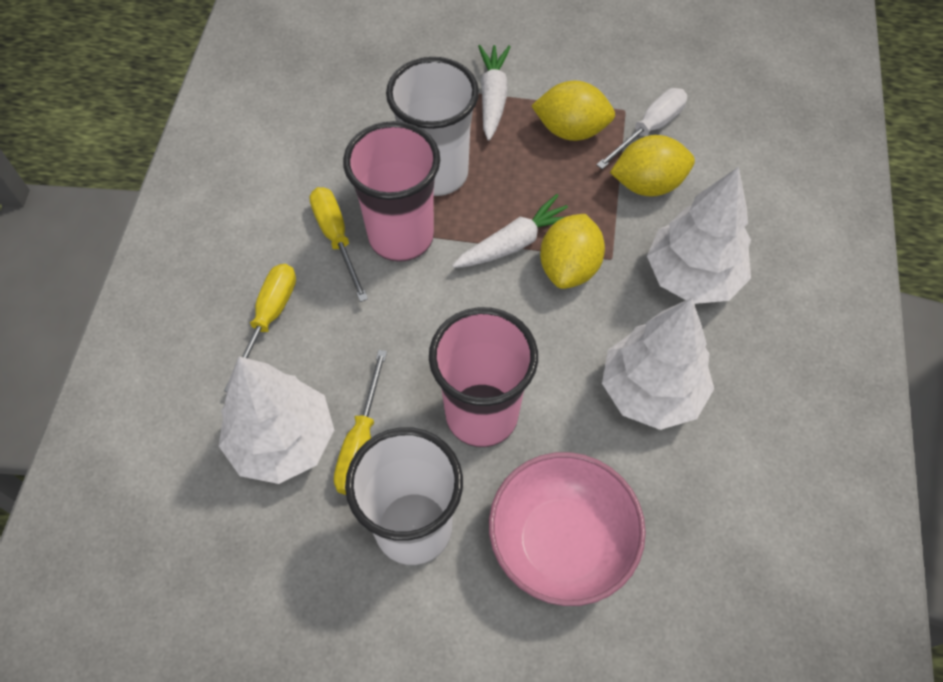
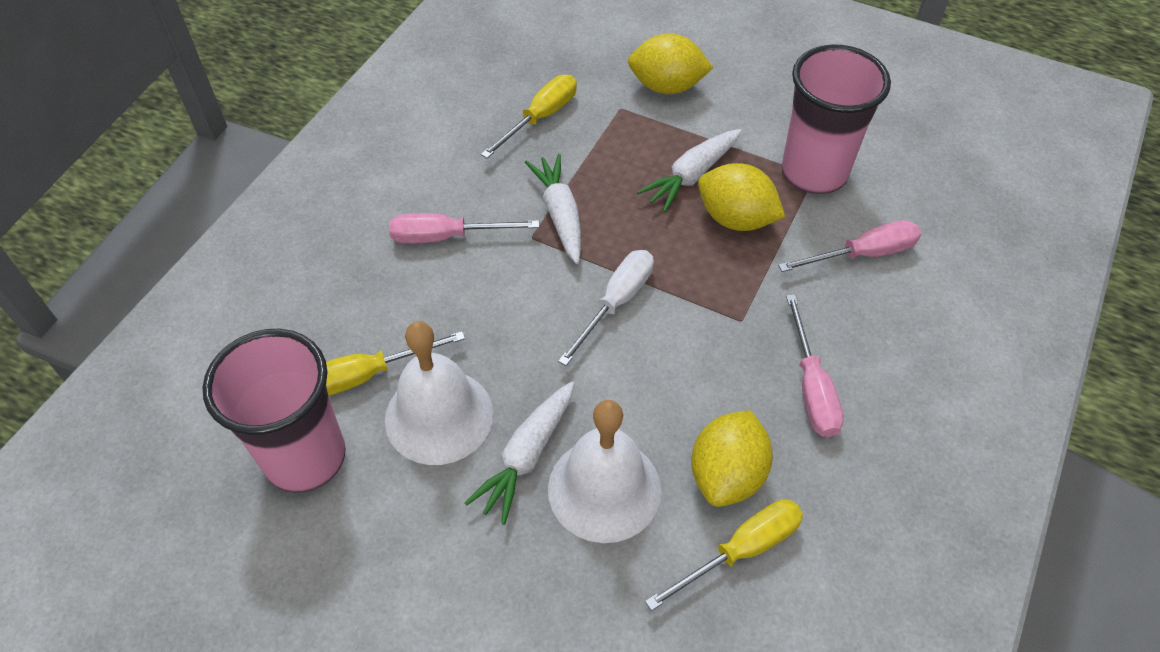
pink bowl: [489,452,646,606] = 1 -> none = 0
pink screwdriver: none = 0 -> [389,213,539,244] [778,220,921,272] [786,294,844,437] = 3
white bell: none = 0 -> [385,321,493,465] [548,400,661,543] = 2
white carrot: [452,194,568,268] [478,45,511,141] = 2 -> [465,381,574,525] [525,154,581,264] [637,129,742,212] = 3
white cup: [345,427,463,565] [386,57,479,196] = 2 -> none = 0
white tree: [219,356,334,484] [602,298,714,430] [647,167,751,304] = 3 -> none = 0

